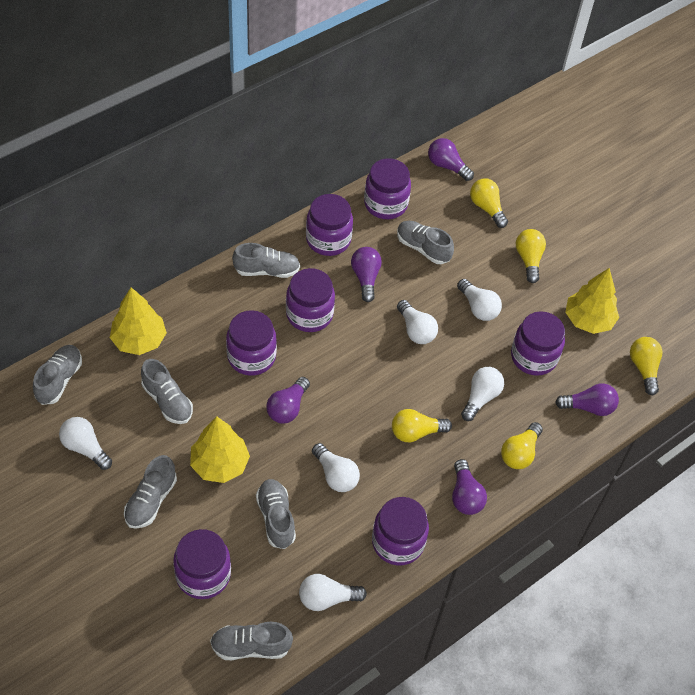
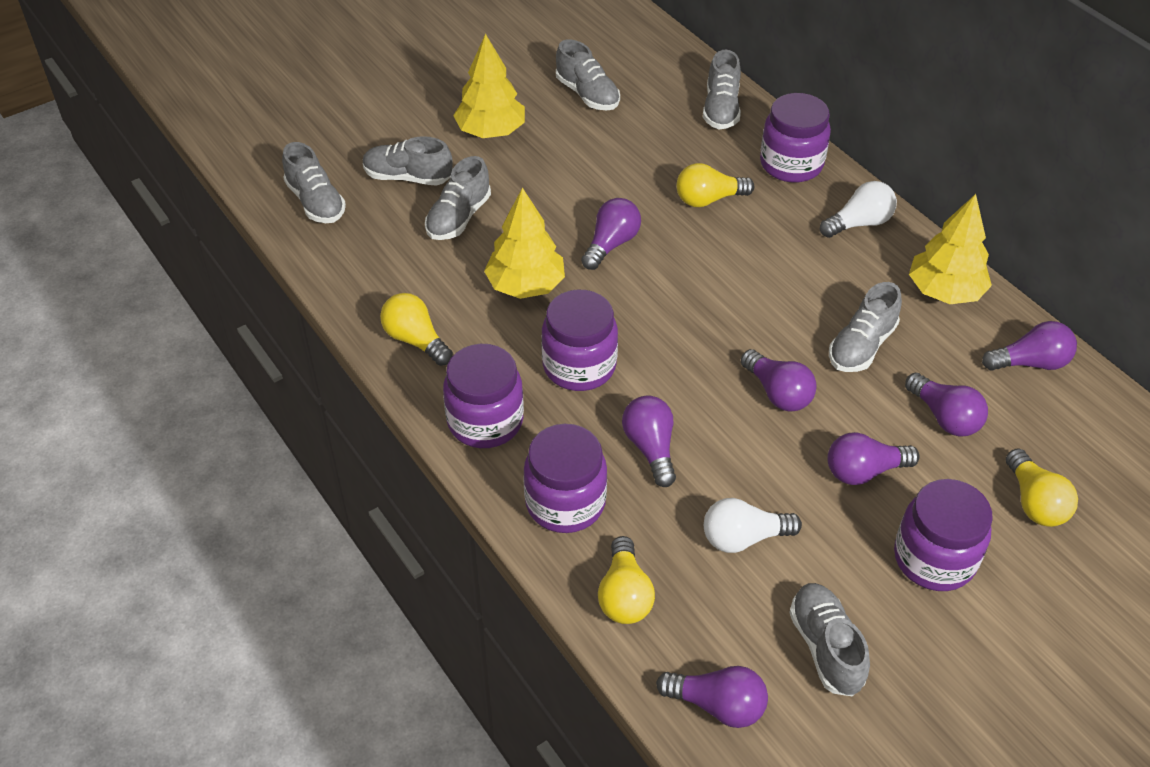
purple jar: [173,529,231,599] [226,310,277,376] [286,268,335,332] [306,194,353,256] [364,159,411,219] [372,497,429,565] [511,311,565,376] = 7 -> [443,344,524,448] [523,424,607,533] [541,290,618,391] [760,93,831,183] [894,479,993,591] = 5
purple light bulb: [266,377,310,424] [351,247,382,302] [428,138,474,181] [452,459,487,515] [555,383,619,416] = 5 -> [581,198,641,270] [622,395,676,487] [656,666,768,728] [741,349,817,411] [827,432,920,485] [905,373,988,436] [982,321,1077,371] = 7
white light bulb: [59,417,112,470] [299,574,367,611] [312,443,360,492] [397,300,438,344] [457,279,502,321] [461,367,504,421] = 6 -> [704,498,802,553] [820,181,897,238] = 2
yellow light bulb: [392,409,452,442] [470,178,508,228] [501,422,543,469] [516,229,546,283] [630,337,663,395] = 5 -> [380,293,453,366] [598,536,655,624] [677,163,754,207] [1006,448,1078,527] = 4

